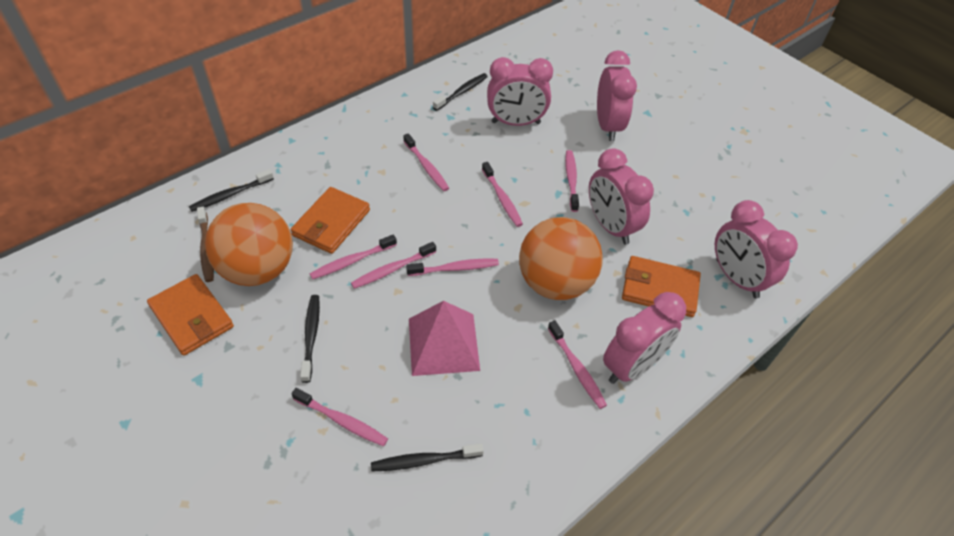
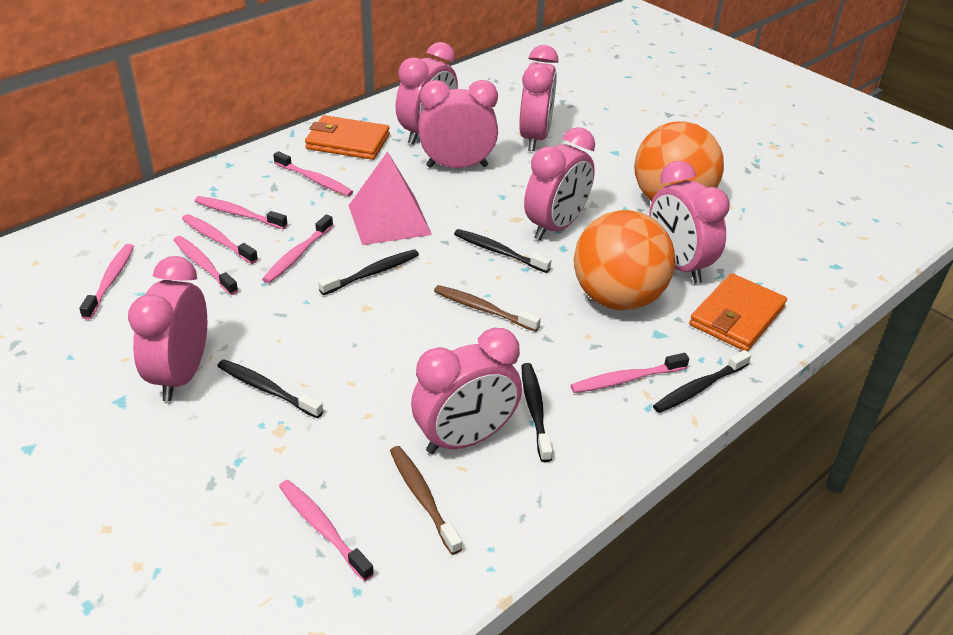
black toothbrush: [189,169,274,212] [300,295,320,383] [371,443,484,472] [433,73,488,111] = 4 -> [217,359,323,418] [318,249,419,295] [454,229,551,273] [521,363,553,462] [653,350,751,413] = 5
brown toothbrush: [197,207,214,282] = 1 -> [390,446,462,555] [434,285,541,332] = 2
orange wallet: [147,274,234,356] [291,187,370,254] [622,256,701,317] = 3 -> [305,115,390,160] [689,273,787,351] = 2
pink clock: [487,57,553,126] [589,148,654,244] [597,50,637,141] [603,292,686,384] [715,200,798,298] = 5 -> [128,256,207,401] [396,42,458,145] [411,328,522,454] [419,80,498,168] [519,45,558,151] [524,127,595,240] [649,161,730,283] = 7

